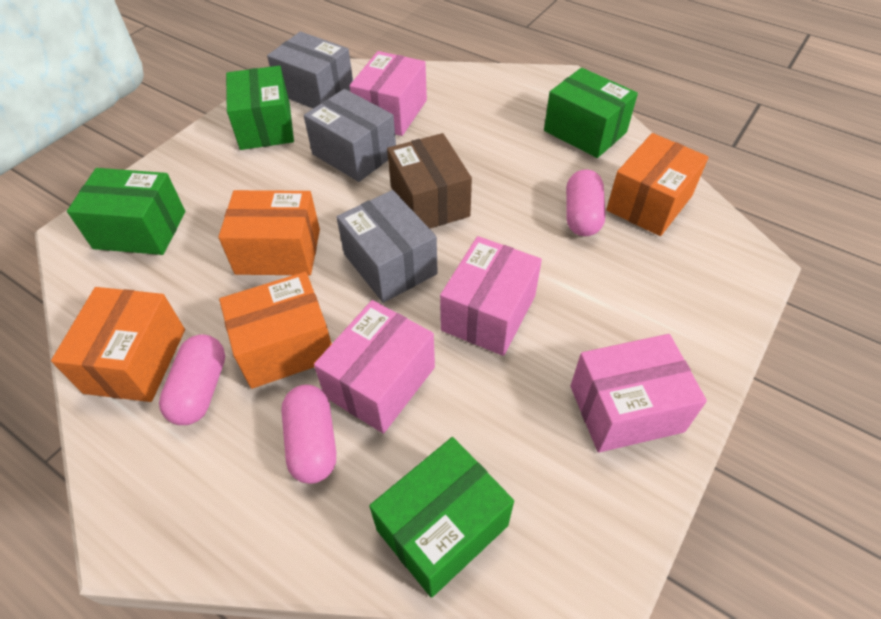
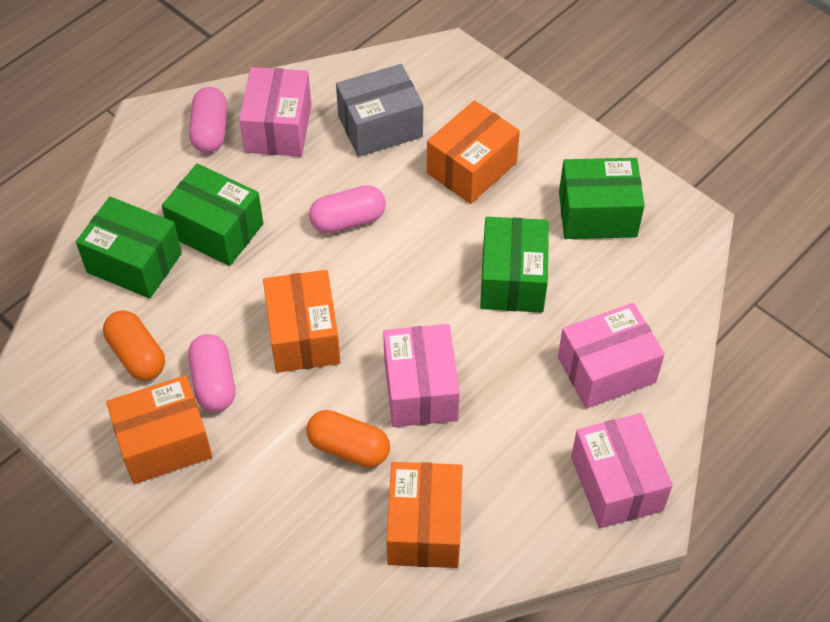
brown box: [387,133,472,229] = 1 -> none = 0
grey box: [267,32,353,108] [304,89,396,182] [336,190,438,303] = 3 -> [336,64,423,157] = 1
orange capsule: none = 0 -> [103,311,165,381] [306,410,390,468] = 2

